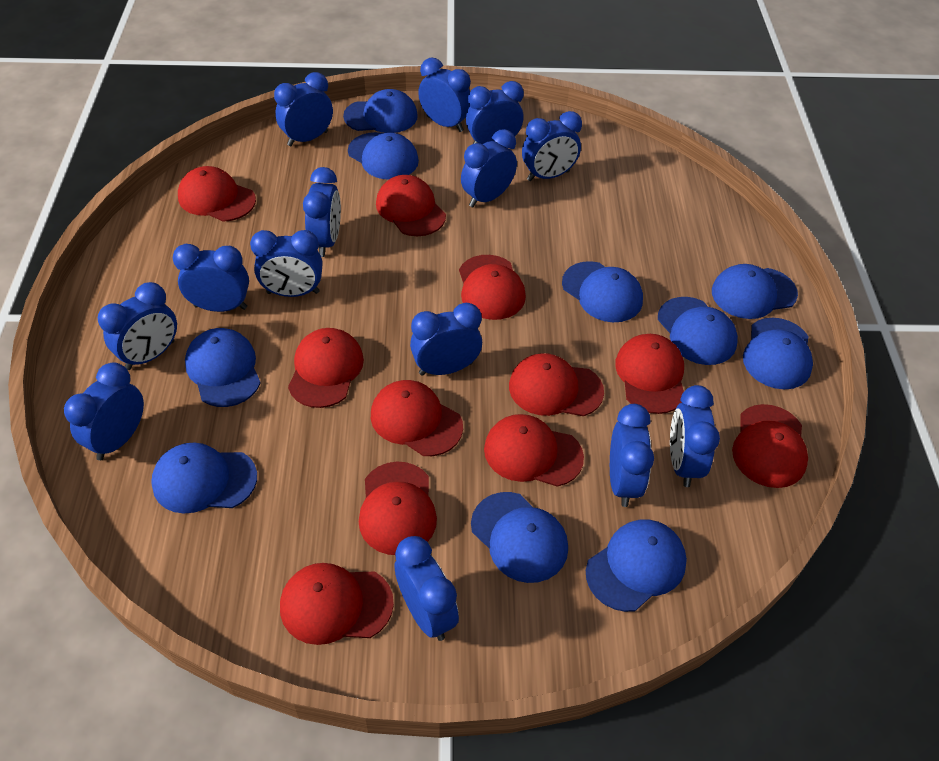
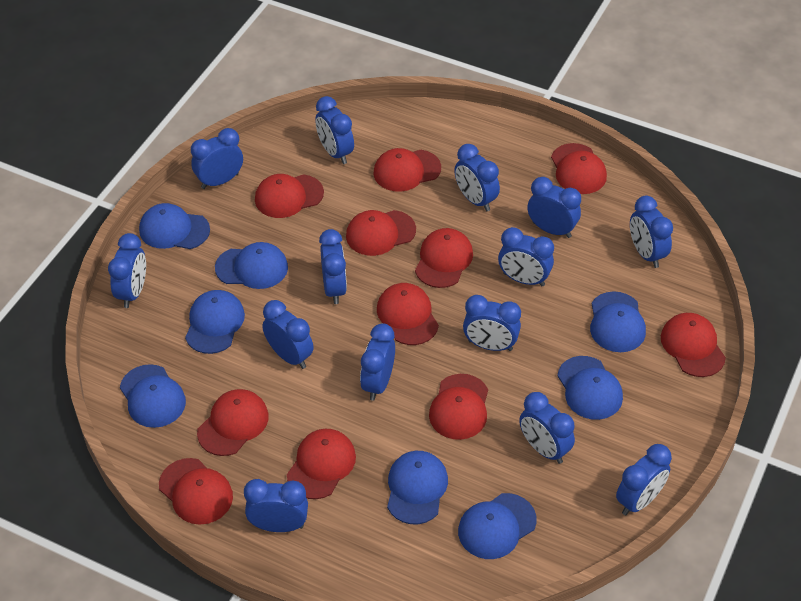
blue cap: [151,443,257,513] [185,328,261,407] [343,89,418,133] [348,132,419,180] [471,492,568,583] [562,261,643,322] [586,519,687,612] [658,297,738,365] [712,264,798,319] [743,317,813,390] = 10 -> [120,364,186,428] [139,203,210,249] [185,290,245,354] [215,242,288,289] [387,451,448,524] [458,493,537,559] [557,356,623,420] [590,291,646,352] = 8

